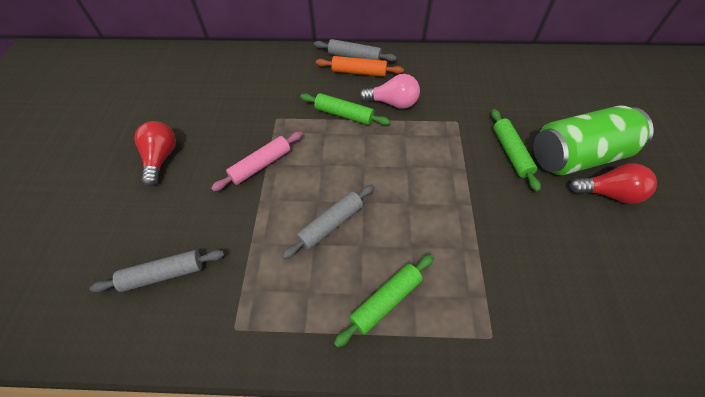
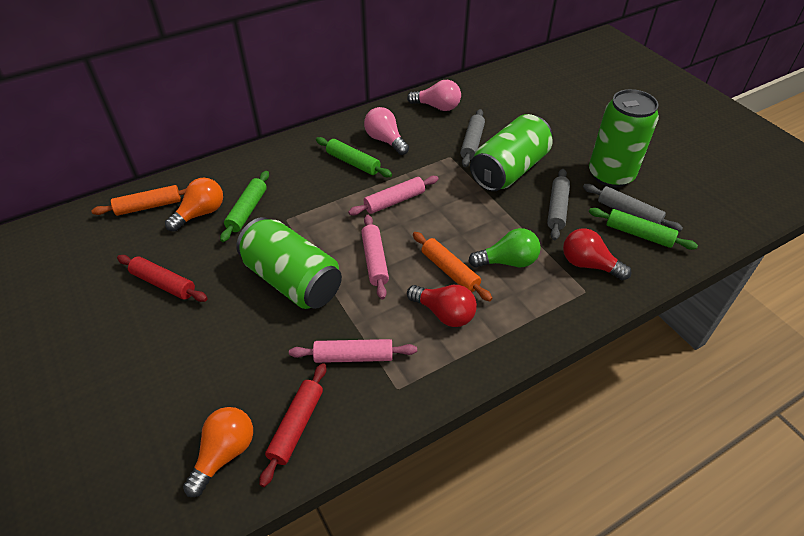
green can: [533,105,654,175] = 1 -> [236,217,342,309] [470,114,552,192] [589,89,659,188] = 3
green light bulb: none = 0 -> [469,228,541,268] = 1
orange light bulb: none = 0 -> [165,178,223,232] [183,407,253,497] = 2
orange rolling pin: [316,56,404,77] = 1 -> [91,185,187,216] [413,232,492,301] = 2
pink light bulb: [359,74,420,109] = 1 -> [364,107,409,155] [407,80,461,111] = 2
pink rolling pin: [211,131,303,191] = 1 -> [289,339,417,363] [348,176,439,215] [361,215,389,299] = 3
red rolling pin: none = 0 -> [117,255,208,302] [259,363,326,487] = 2

